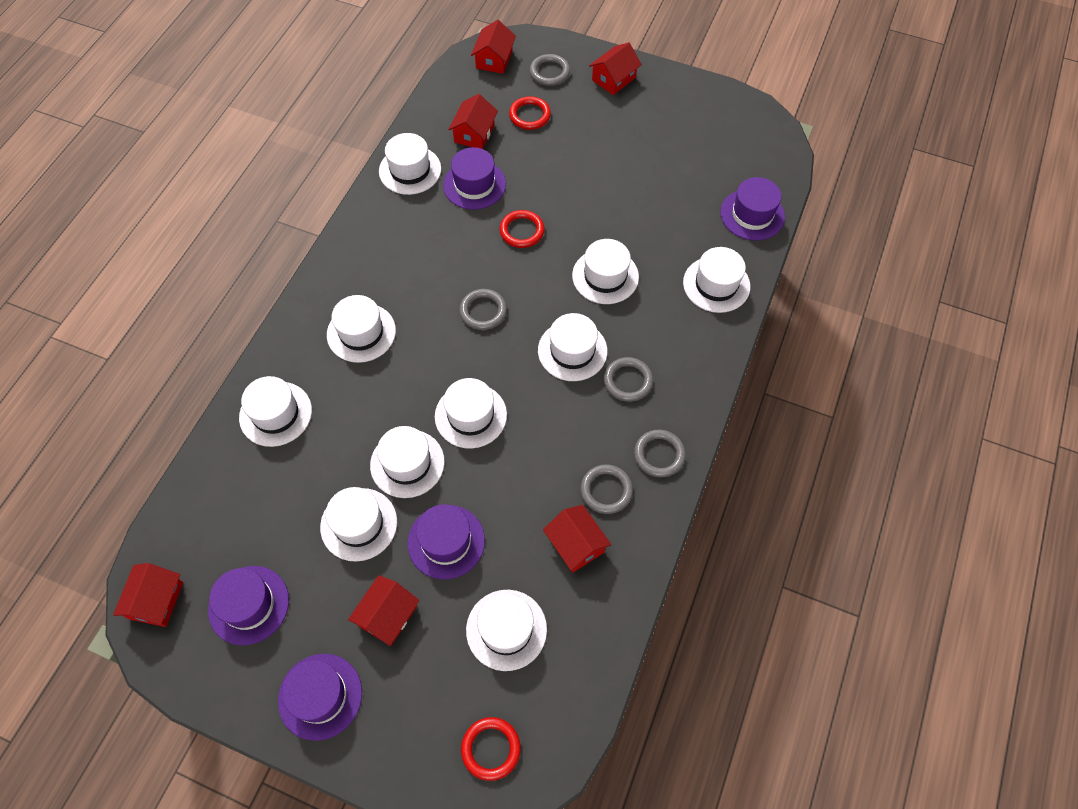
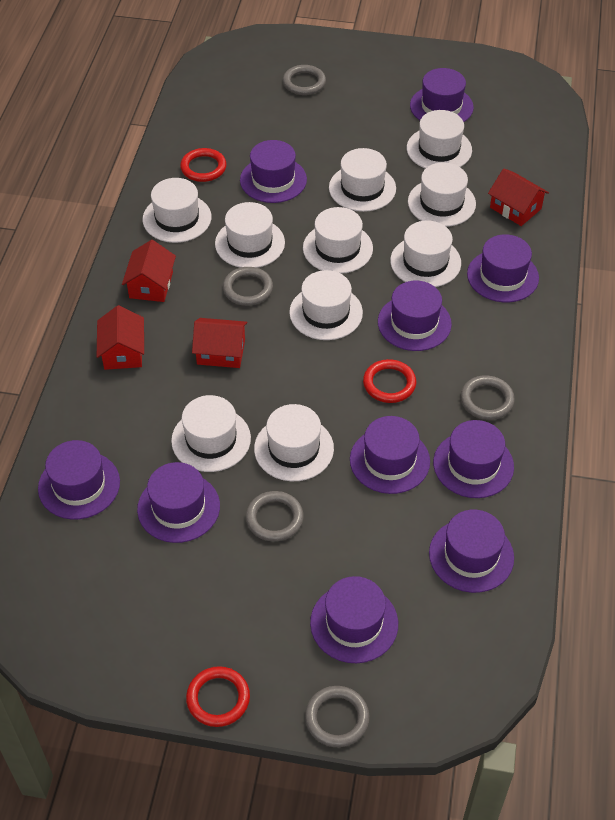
purple hat: [208,566,289,645] [278,654,362,741] [407,504,485,579] [443,147,506,210] [720,177,785,241] = 5 -> [38,440,120,520] [137,462,220,543] [240,140,307,203] [310,576,398,663] [350,416,430,494] [378,281,452,351] [410,68,474,122] [429,510,514,593] [433,420,514,498] [467,234,539,302] = 10
red house: [113,563,183,627] [348,575,420,646] [448,94,498,149] [471,20,516,74] [543,505,611,573] [589,42,642,95] = 6 -> [97,305,144,370] [122,240,176,302] [192,318,247,368] [488,168,549,226] = 4

